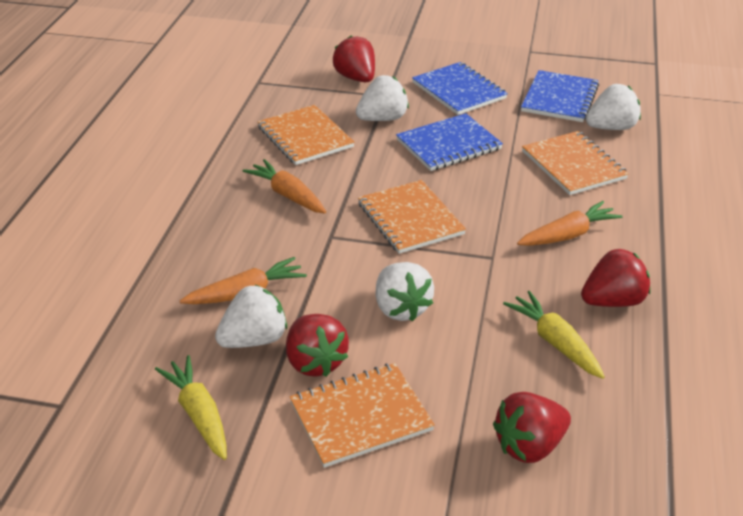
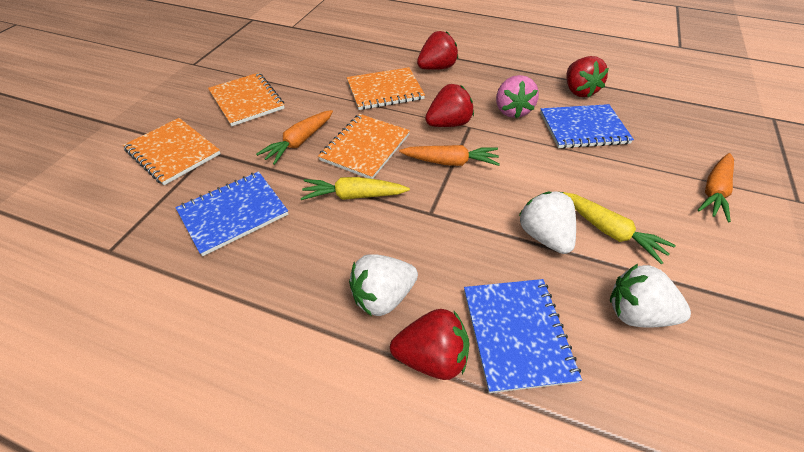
pink strawberry: none = 0 -> [496,75,539,119] = 1
white strawberry: [215,285,287,348] [356,75,409,121] [375,262,434,322] [586,84,641,130] = 4 -> [349,254,418,316] [519,191,576,254] [610,264,691,328] = 3

